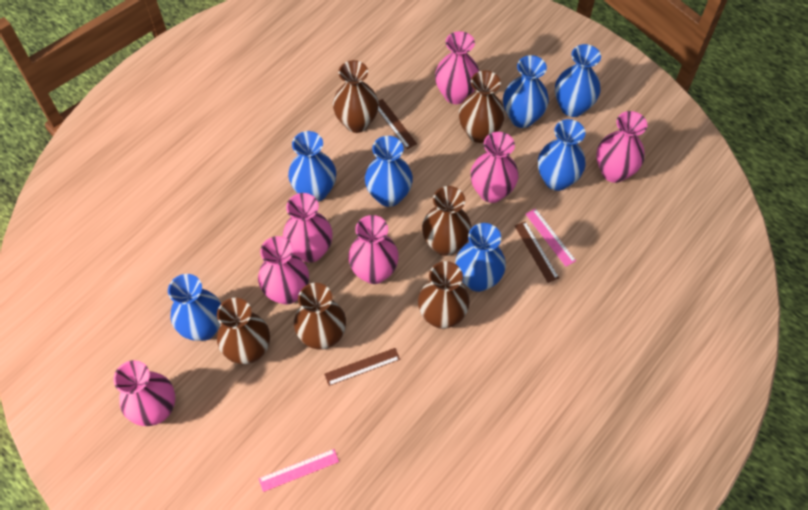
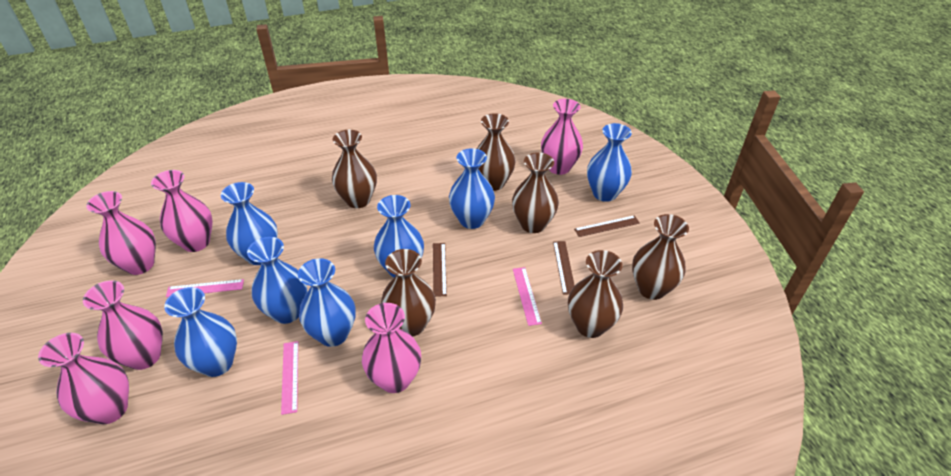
pink ruler: [258,449,339,492] [526,208,576,267] = 2 -> [166,279,244,297] [281,341,298,415] [513,267,542,326] = 3
pink vase: [114,360,175,426] [258,236,309,305] [283,193,333,263] [348,215,399,284] [435,31,479,104] [471,132,518,203] [596,111,647,183] = 7 -> [38,333,129,424] [83,280,163,370] [86,191,156,275] [151,170,213,252] [362,303,421,393] [541,99,583,175] = 6

